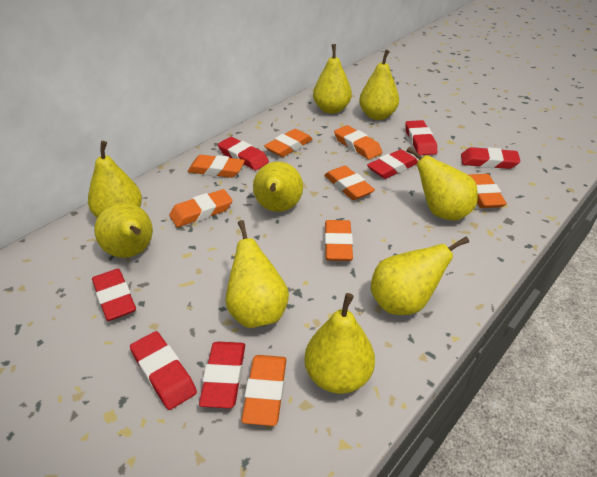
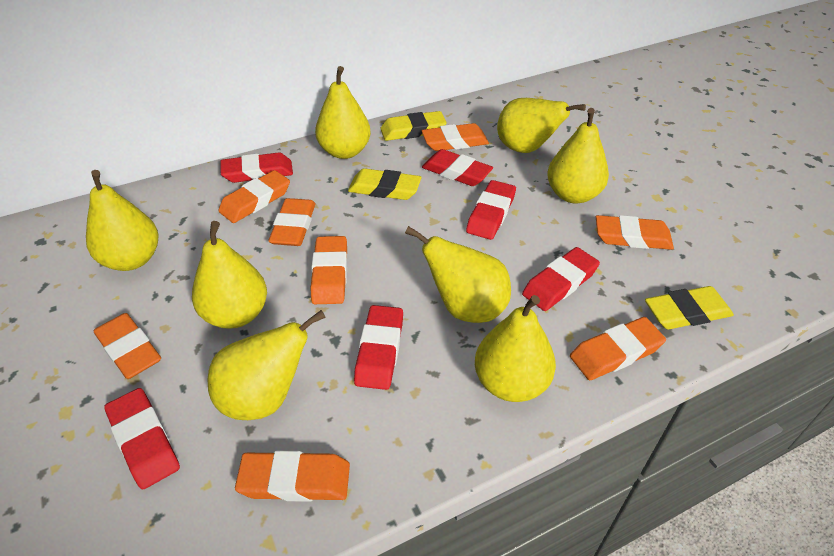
red eraser: [92,269,136,321] [130,331,197,410] [199,342,245,408] [218,137,269,171] [367,149,418,179] [405,120,437,155] [461,147,521,169] = 7 -> [104,388,180,490] [221,153,293,183] [354,305,403,390] [422,149,493,186] [466,180,516,240] [522,247,600,311] = 6
yellow eraser: none = 0 -> [348,168,422,200] [380,111,447,141] [645,286,734,329] = 3
yellow pear: [88,141,142,217] [94,202,153,258] [225,220,289,328] [253,162,303,212] [304,293,375,394] [313,44,352,114] [359,50,399,120] [371,236,469,315] [406,147,478,220] = 9 -> [86,170,158,271] [192,221,267,329] [207,310,326,420] [315,66,371,159] [405,226,511,323] [475,295,556,402] [497,98,586,153] [547,108,609,203] = 8

